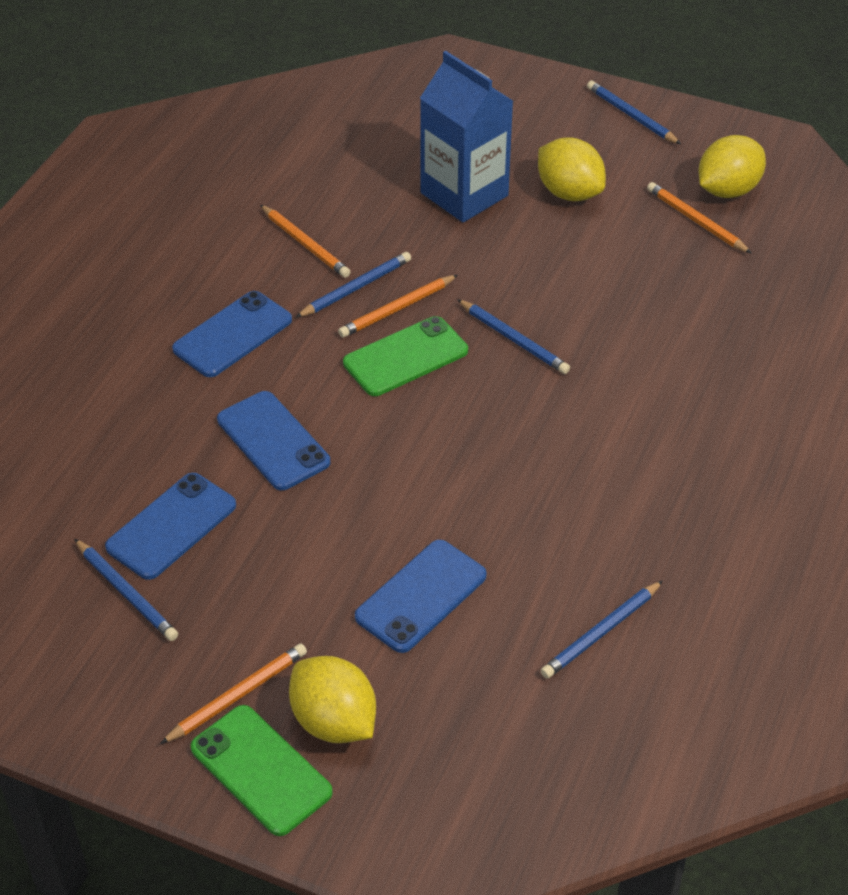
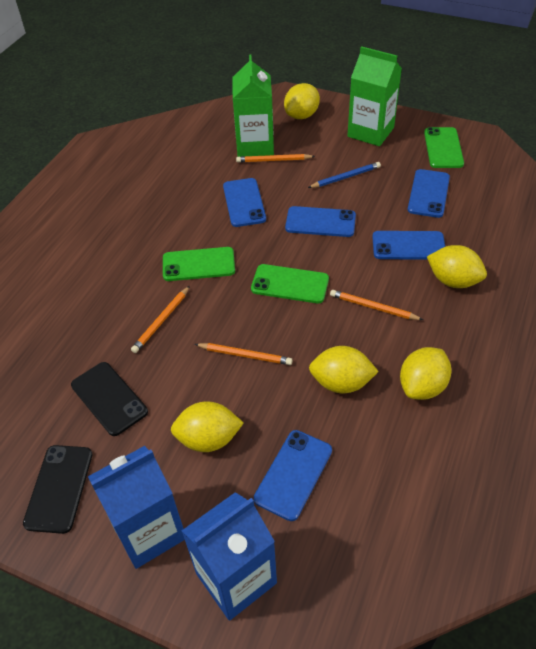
black phone: none = 0 -> [23,445,93,534] [71,362,148,436] = 2
blue carton: [420,51,513,222] = 1 -> [88,446,185,569] [182,492,277,621] = 2
blue pencil: [74,539,178,641] [295,252,411,318] [457,299,570,374] [541,581,663,679] [587,81,681,144] = 5 -> [308,162,381,188] = 1
blue phone: [105,473,236,580] [172,291,292,377] [217,391,330,490] [355,540,487,653] = 4 -> [223,178,266,227] [254,430,332,521] [285,206,356,237] [372,231,445,260] [408,169,450,218] = 5
green carton: none = 0 -> [232,55,274,157] [347,46,402,146] = 2
green phone: [191,705,333,836] [343,316,468,396] = 2 -> [163,247,235,281] [251,264,329,303] [424,127,464,168] = 3
yellow lemon: [289,656,376,743] [538,137,606,201] [699,135,766,198] = 3 -> [171,401,244,452] [284,83,320,119] [309,346,379,393] [400,347,451,400] [427,245,487,288] = 5

